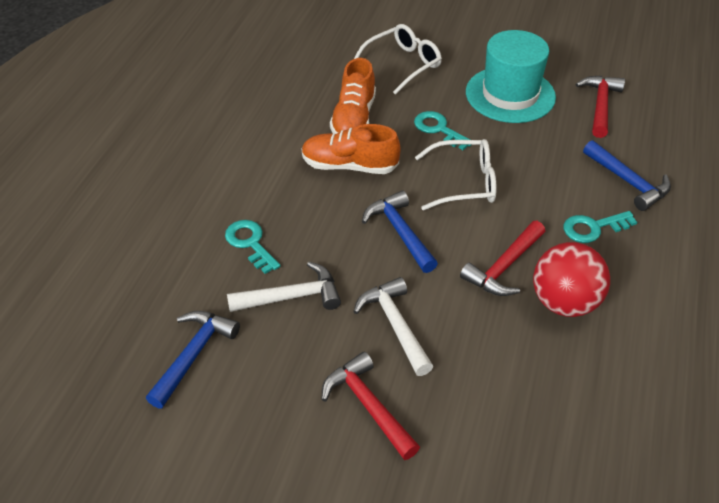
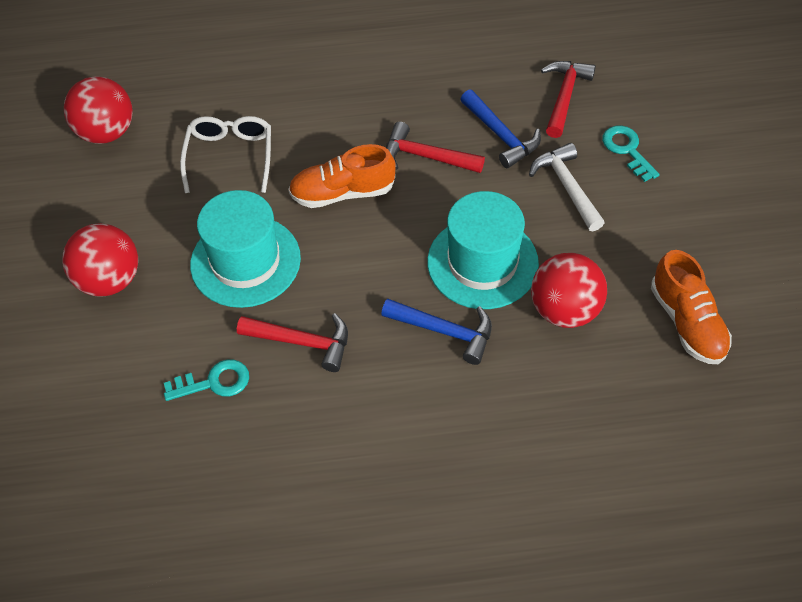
blue hammer: [146,311,240,409] [362,190,438,273] [583,140,671,211] = 3 -> [381,299,492,365] [460,90,541,168] = 2
red ball: [533,242,610,317] = 1 -> [62,223,138,297] [64,76,133,144] [531,253,607,328] = 3
turquoise hat: [466,30,556,123] = 1 -> [190,190,301,308] [427,191,539,309] = 2
turquoise key: [225,220,280,274] [414,111,471,150] [563,211,637,243] = 3 -> [164,359,249,401] [602,125,659,182] = 2
white glasses: [354,24,442,95] [415,139,497,210] = 2 -> [180,116,271,193] = 1
white hammer: [227,262,341,312] [353,277,433,376] = 2 -> [529,143,605,231] = 1

